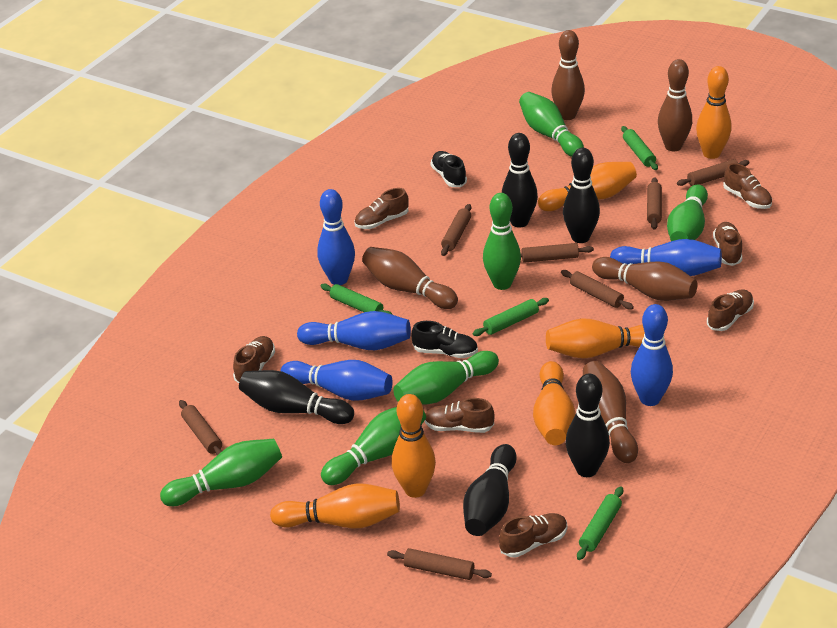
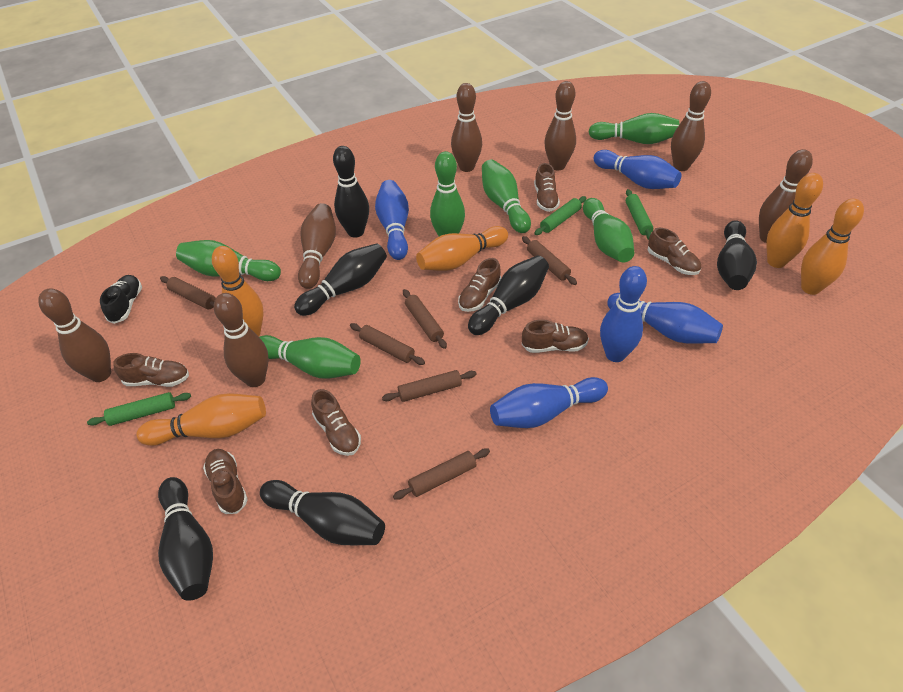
black bowling pin: [239,370,354,424] [463,444,517,536] [502,133,538,228] [563,148,600,243] [566,374,610,477] = 5 -> [158,477,213,601] [260,480,385,545] [294,243,387,316] [333,146,369,238] [468,256,549,335] [717,220,757,290] = 6
black shoe: [411,321,478,358] [431,151,467,187] = 2 -> [100,275,142,324] = 1
brown bowling pin: [362,247,458,309] [551,30,585,120] [583,361,638,463] [592,257,697,301] [658,59,692,151] = 5 -> [38,289,111,382] [214,293,269,387] [298,203,336,289] [451,83,482,172] [544,81,576,170] [671,81,711,171] [759,149,813,243] = 7
brown rolling pin: [179,400,222,455] [387,548,492,580] [441,204,471,256] [521,243,594,263] [561,270,634,310] [647,177,662,230] [677,159,750,186] = 7 -> [160,276,216,309] [350,323,425,365] [382,370,477,402] [393,448,490,500] [403,289,447,349] [522,236,577,285] = 6
green rolling pin: [320,284,393,315] [473,298,549,336] [577,486,623,560] [621,126,658,170] = 4 -> [87,392,191,426] [534,196,586,235] [626,189,653,240] = 3
orange bowling pin: [270,483,400,528] [392,394,436,498] [533,361,575,445] [538,162,637,211] [546,318,645,358] [696,66,731,159] = 6 -> [136,393,266,446] [212,246,264,336] [416,226,508,271] [766,173,823,268] [801,199,864,295] = 5

